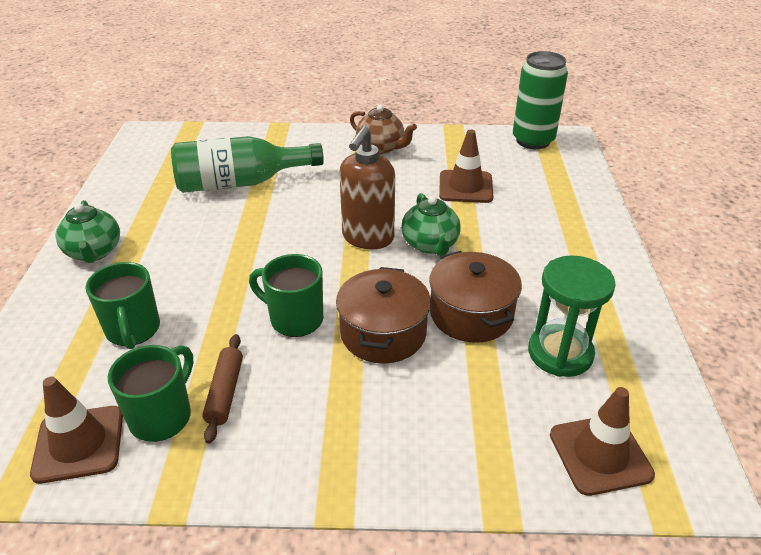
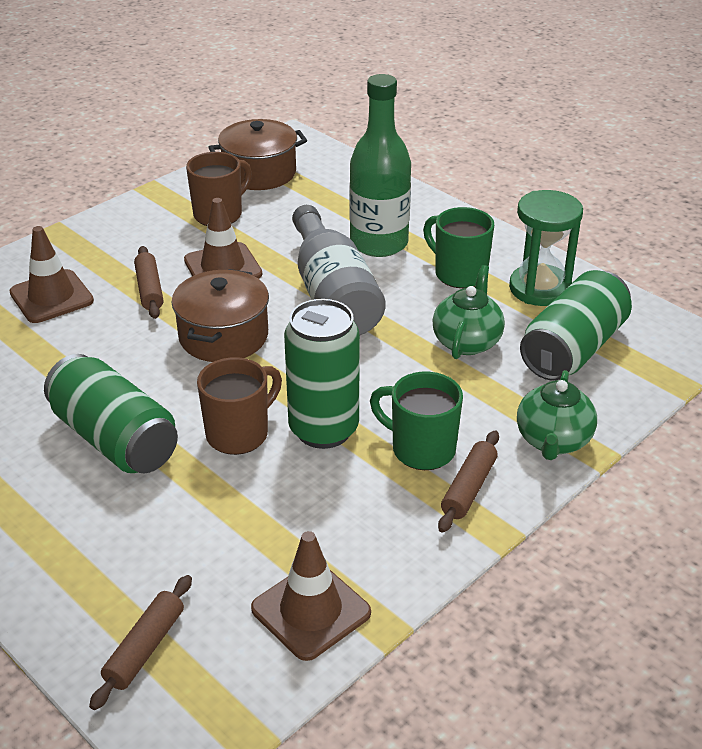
brown mug: none = 0 -> [186,152,252,226] [197,357,282,455] = 2
brown rolling pin: [202,334,243,444] = 1 -> [89,575,192,710] [134,246,163,319] [438,430,499,533] = 3
brown soap dispenser: [339,126,395,249] = 1 -> none = 0
brown teapot: [350,105,417,154] = 1 -> none = 0
green can: [513,51,568,149] = 1 -> [44,354,178,473] [284,299,360,449] [520,270,632,381] = 3
green mug: [85,262,160,349] [108,345,193,442] [249,254,323,337] = 3 -> [370,372,463,470] [423,207,494,288] = 2
grey bottle: none = 0 -> [292,205,386,335] = 1

